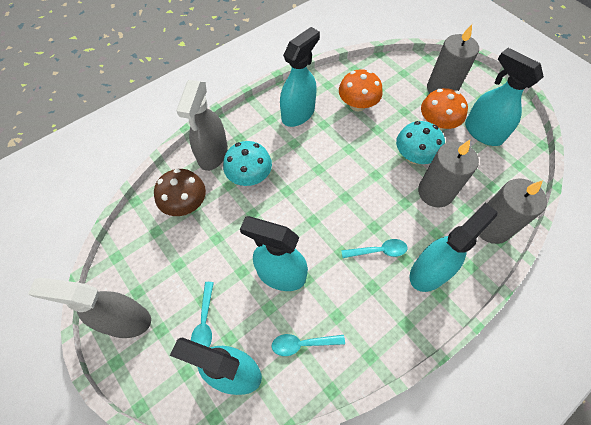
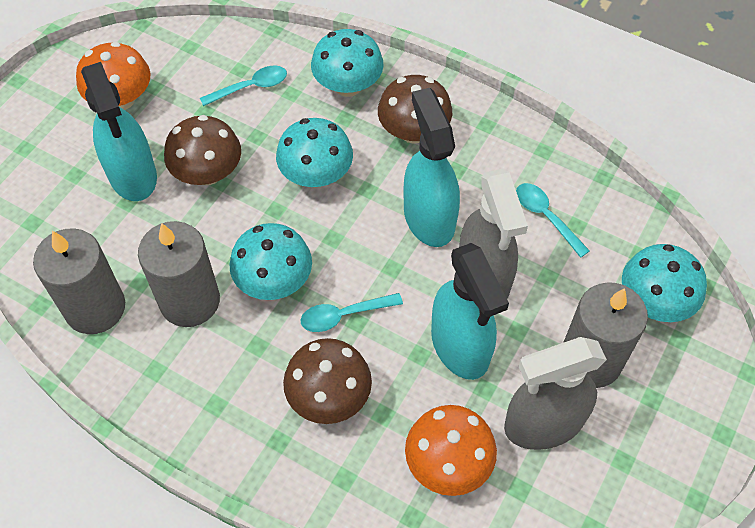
brown mushroom: [154,169,206,216] = 1 -> [164,115,241,185] [283,338,372,424] [378,75,452,144] = 3
turquoise mushroom: [223,141,272,186] [396,121,445,164] = 2 -> [230,223,312,300] [276,118,353,188] [311,29,384,97] [622,244,707,322] = 4
turquoise spray bottle: [170,337,262,395] [240,216,308,291] [280,27,320,127] [410,202,497,292] [465,48,544,146] = 5 -> [81,62,157,201] [403,88,460,247] [431,243,509,380] = 3

